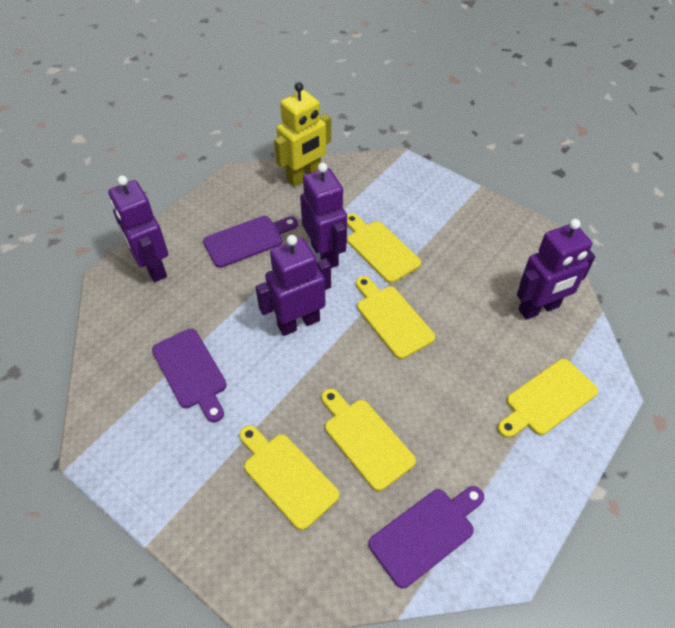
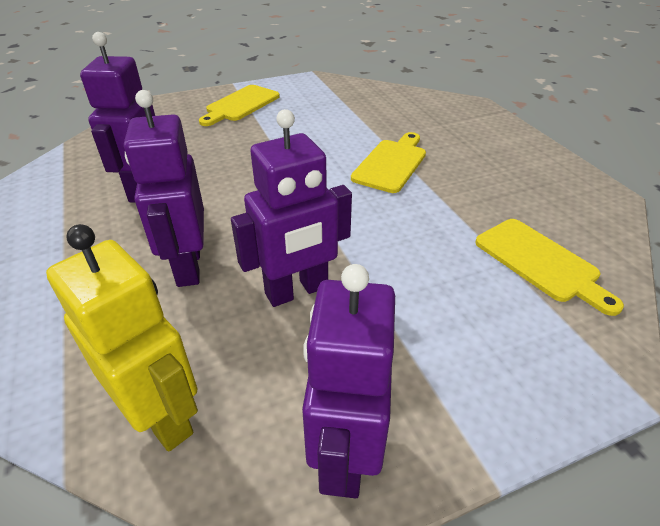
purple cutting board: [152,328,227,422] [203,216,298,268] [369,486,484,588] = 3 -> none = 0
yellow cutting board: [240,426,339,530] [321,389,416,491] [347,213,421,283] [356,276,435,359] [497,359,598,438] = 5 -> [199,85,280,126] [351,132,426,193] [475,219,624,316] = 3

